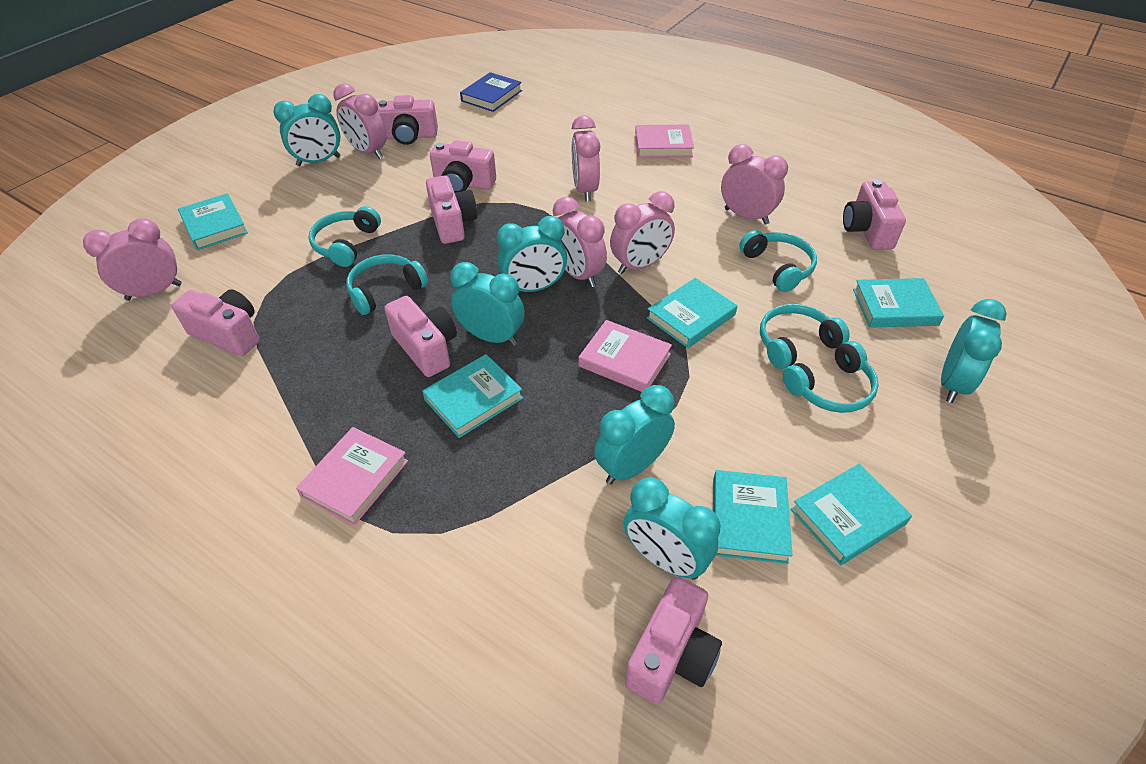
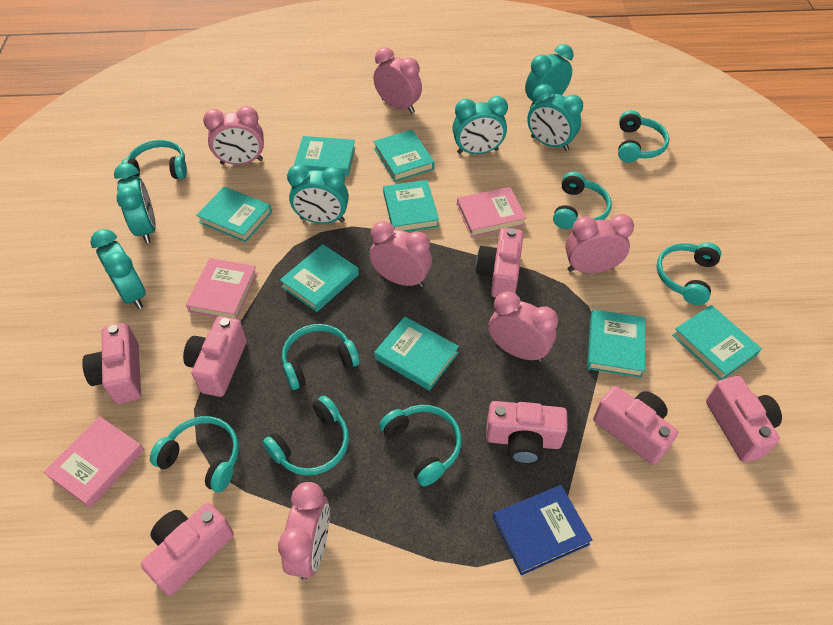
turquoise book: [178,193,248,250] [422,354,523,438] [647,278,737,348] [713,470,793,564] [790,464,912,565] [853,278,944,328] = 6 -> [196,187,272,242] [280,244,359,312] [294,136,355,176] [373,130,435,182] [374,316,459,391] [383,180,439,232] [587,309,645,378] [672,305,762,380] = 8
turquoise headphones: [309,206,381,267] [346,255,428,315] [739,230,817,292] [760,304,850,369] [783,341,879,413] = 5 -> [121,140,187,179] [150,416,239,492] [263,396,349,476] [282,324,360,390] [379,405,462,486] [553,172,611,229] [618,110,670,162] [656,243,721,305] = 8

